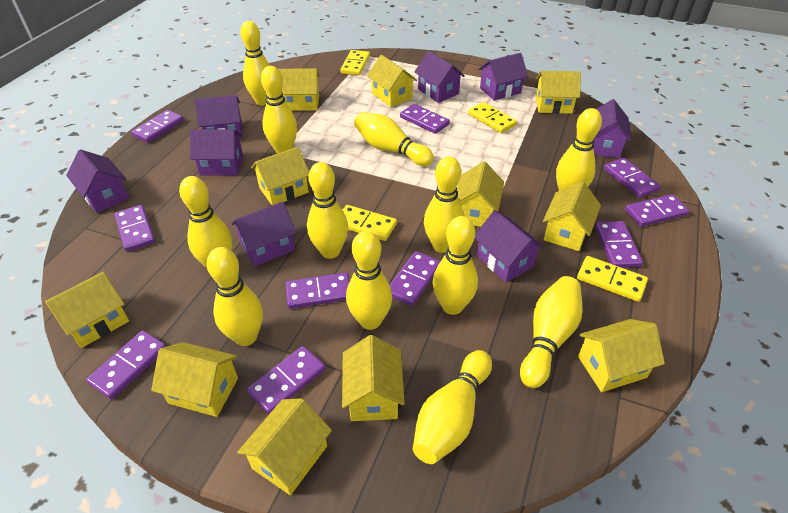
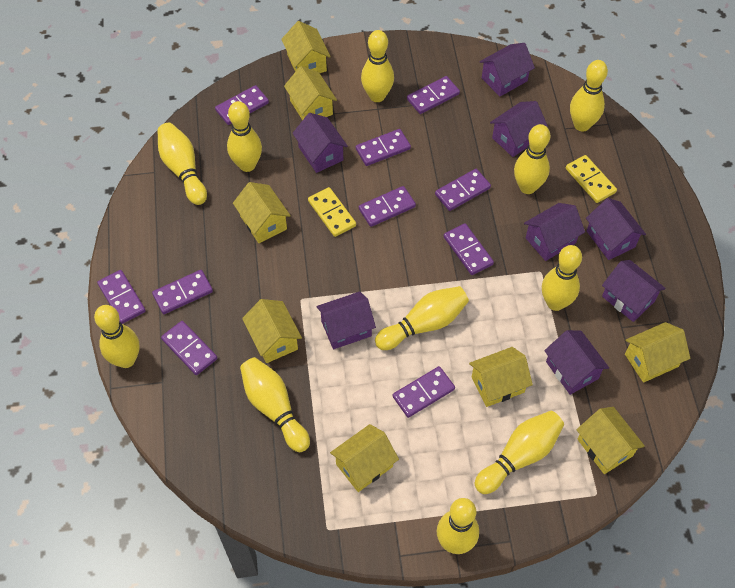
yellow bowling pin: [179,176,232,268] [207,247,263,346] [240,21,270,105] [261,66,297,154] [307,162,348,259] [346,231,392,330] [354,112,434,166] [413,350,492,464] [424,156,464,253] [433,216,478,315] [520,276,583,388] [556,108,602,191] = 12 -> [94,305,140,368] [157,123,207,205] [227,101,262,172] [240,357,310,452] [361,30,394,102] [375,286,469,350] [437,498,479,554] [475,411,564,494] [514,124,550,194] [542,245,582,311] [570,60,608,132] = 11
yellow domino: [340,50,370,75] [343,205,397,241] [468,102,517,133] [577,256,648,302] = 4 -> [308,187,356,237] [566,155,617,203] = 2
yellow house: [45,272,129,348] [151,342,238,417] [237,398,332,495] [251,147,309,205] [278,68,320,111] [342,335,405,421] [367,55,417,107] [457,162,504,227] [535,71,581,114] [543,181,601,251] [578,319,665,392] = 11 -> [233,182,291,243] [242,299,302,363] [281,21,331,73] [284,66,337,120] [330,424,399,492] [469,347,533,407] [576,407,645,474] [625,322,690,383] = 8

